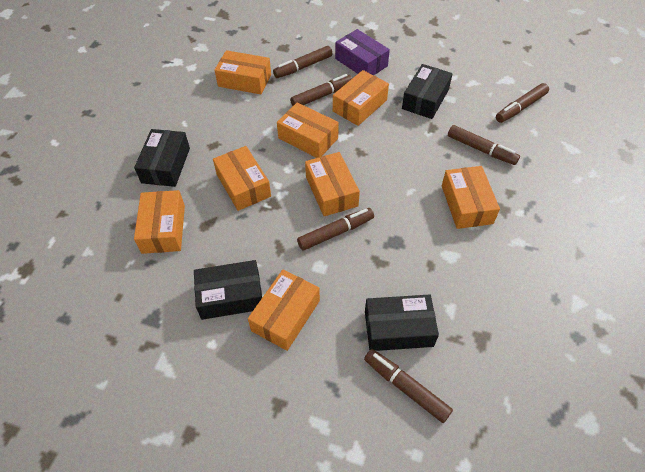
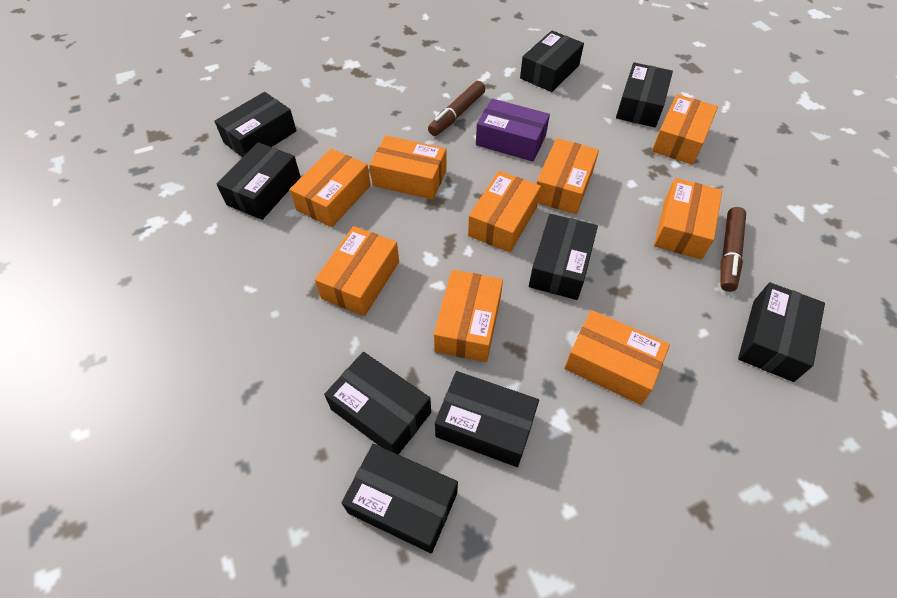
black box: [134,129,190,187] [194,260,262,320] [365,294,439,351] [402,64,453,119] = 4 -> [214,92,296,157] [217,142,301,220] [324,352,431,455] [342,444,458,553] [435,371,539,467] [520,31,584,92] [529,214,598,300] [616,62,673,127] [738,282,825,382] = 9
brown marker: [273,46,333,78] [290,74,352,106] [297,208,374,251] [364,349,453,423] [448,125,520,165] [496,83,549,123] = 6 -> [428,81,485,136] [720,207,746,292] = 2
orange box: [134,190,185,254] [213,146,271,211] [214,50,271,94] [248,269,320,351] [277,102,339,158] [305,152,360,216] [333,70,389,126] [442,166,500,229] = 8 -> [289,149,371,227] [315,226,399,316] [369,136,447,200] [434,270,503,362] [468,171,541,253] [536,138,599,214] [564,310,670,405] [652,94,718,165] [654,178,722,260] = 9

